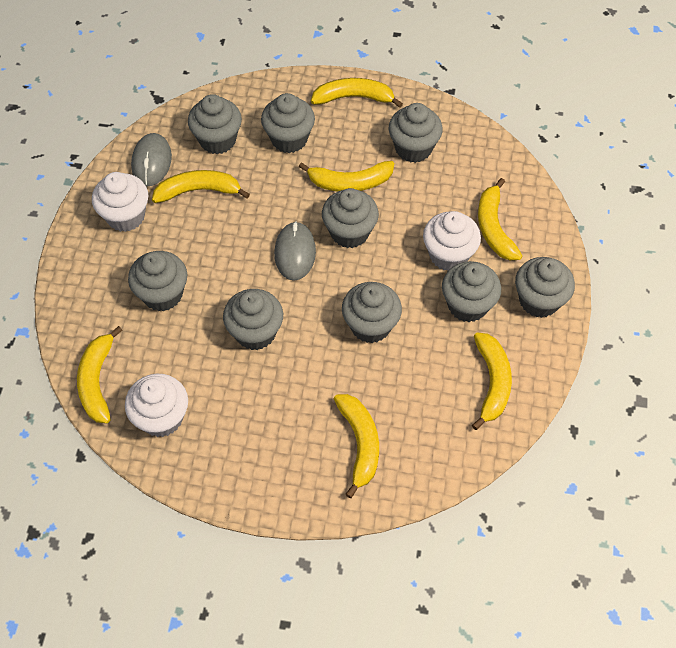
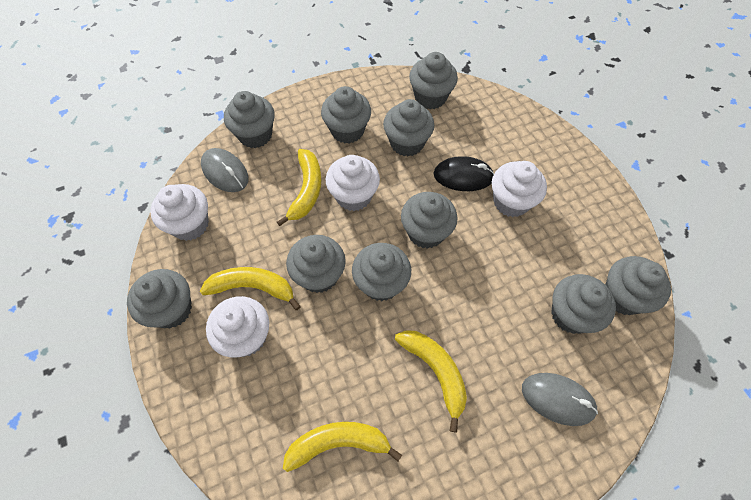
black mouse: none = 0 -> [433,156,494,191] = 1
grey cupcake: [128,251,187,311] [188,94,242,154] [223,289,283,350] [261,93,315,153] [322,188,379,248] [342,282,402,343] [389,103,443,163] [442,261,501,322] [515,257,575,318] = 9 -> [127,269,192,328] [224,91,275,148] [286,235,346,293] [321,86,371,144] [352,243,411,301] [383,99,434,157] [401,192,457,249] [409,52,458,109] [551,274,616,334] [605,256,671,315] = 10
white cupcake: [92,172,148,232] [125,374,188,437] [423,211,481,271] = 3 -> [150,184,209,241] [206,296,269,358] [326,155,380,211] [492,161,547,217] = 4
yellow banana: [77,326,122,423] [152,170,250,203] [299,161,394,191] [311,78,403,108] [334,394,379,498] [472,332,512,430] [478,178,522,260] = 7 -> [200,267,301,310] [277,149,321,226] [283,422,402,472] [395,330,467,432] = 4

